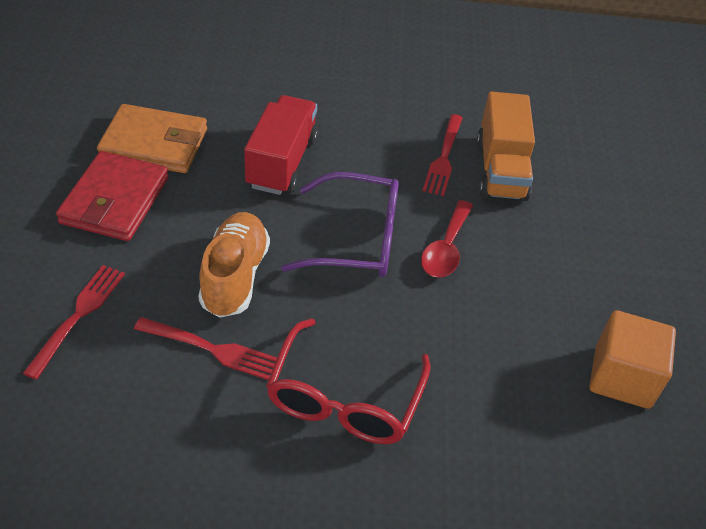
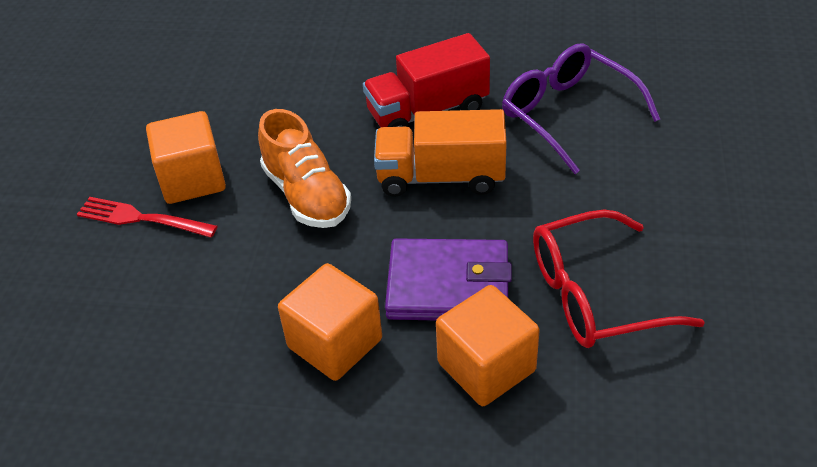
orange cube: [589,310,676,409] = 1 -> [146,111,226,204] [278,263,382,381] [436,285,540,406] = 3
orange wallet: [97,104,207,173] = 1 -> none = 0
purple wallet: none = 0 -> [385,238,512,320] = 1
red fork: [23,265,125,380] [134,317,277,380] [422,114,463,196] = 3 -> [77,197,218,238] = 1
red spoon: [421,200,473,278] = 1 -> none = 0
red wallet: [56,151,169,241] = 1 -> none = 0

